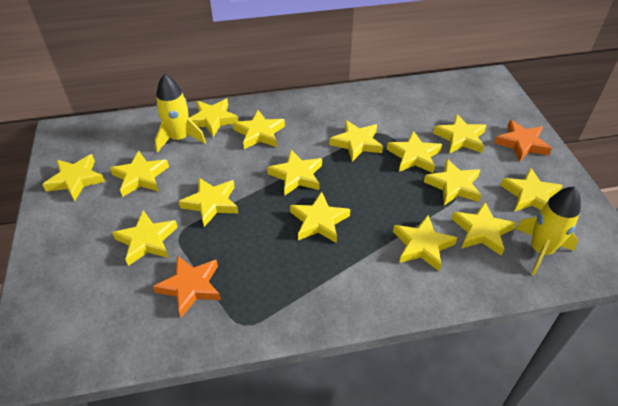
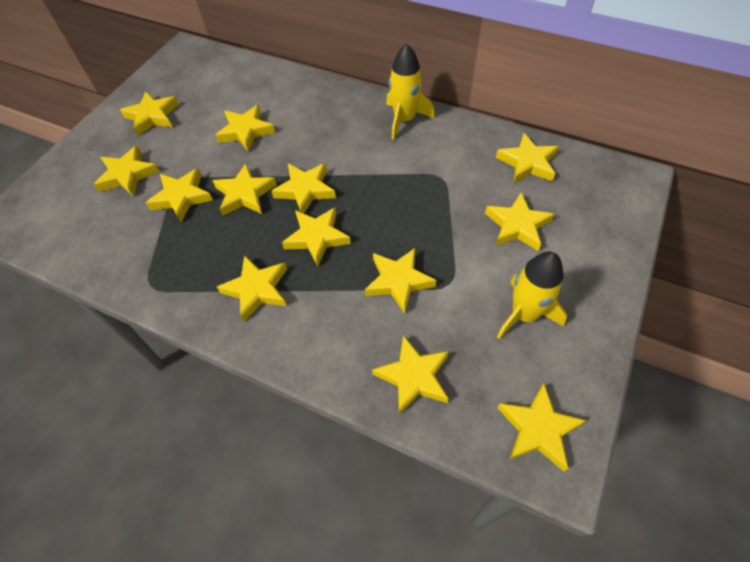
orange star: [153,256,221,317] [494,120,552,162] = 2 -> none = 0
yellow star: [42,154,105,201] [110,151,169,197] [112,210,178,266] [179,178,238,227] [189,99,238,137] [233,110,285,149] [267,150,322,195] [290,192,350,243] [329,120,383,162] [387,131,442,173] [393,215,457,271] [424,159,481,205] [433,114,487,154] [451,202,516,256] [500,167,563,212] = 15 -> [94,146,159,197] [120,91,179,136] [146,168,213,222] [213,163,277,215] [215,105,275,152] [217,255,287,322] [272,163,336,214] [282,207,351,266] [365,248,436,314] [372,335,449,415] [485,193,555,251] [496,133,559,183] [497,384,586,471] = 13

